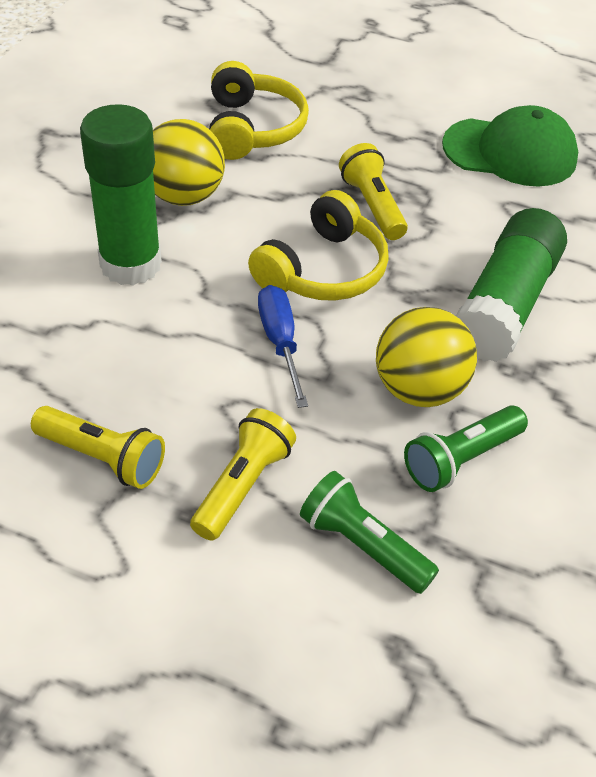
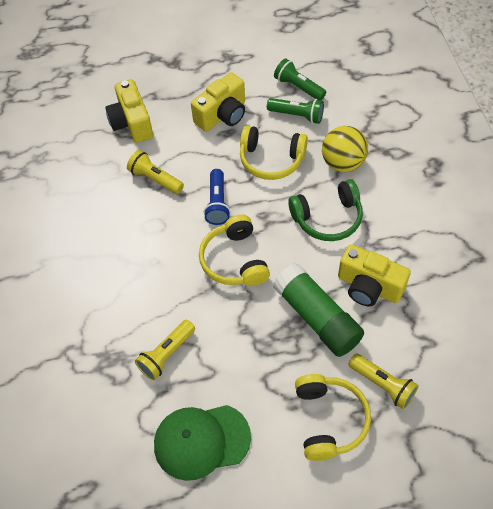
blue flashlight: none = 0 -> [204,169,230,225] = 1
blue screwdriver: [258,285,308,408] = 1 -> none = 0
green glue stick: [80,104,162,286] [456,208,567,362] = 2 -> [273,263,364,357] = 1
green headphones: none = 0 -> [288,179,363,241] = 1
yellow ball: [153,119,225,206] [376,307,477,407] = 2 -> [322,126,368,172] = 1
yellow camera: none = 0 -> [105,79,153,143] [191,72,245,131] [338,244,411,307] = 3
yellow headphones: [209,61,309,160] [248,190,389,301] = 2 -> [199,215,270,286] [240,125,308,180] [295,374,371,461] = 3

